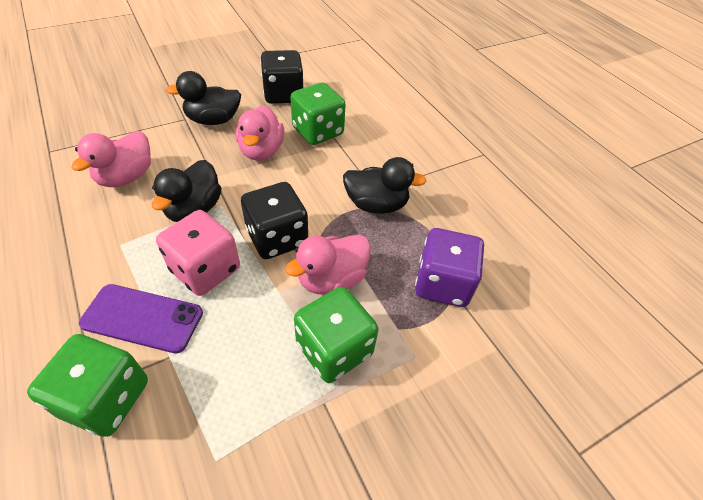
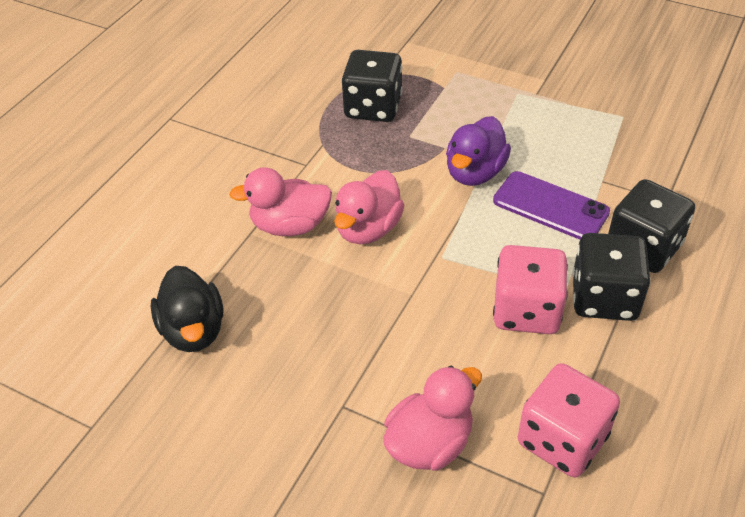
black dice: [241,182,308,259] [260,50,303,104] = 2 -> [341,50,402,122] [572,233,651,321] [608,179,695,273] = 3
black duck: [152,160,221,222] [166,71,241,125] [343,157,426,214] = 3 -> [151,266,223,352] = 1
green dice: [27,334,148,437] [290,82,346,145] [294,287,379,383] = 3 -> none = 0
pink dice: [156,210,240,296] = 1 -> [493,245,568,334] [518,363,620,477] = 2
purple dice: [415,228,484,307] = 1 -> none = 0
purple duck: none = 0 -> [446,116,511,186] = 1

